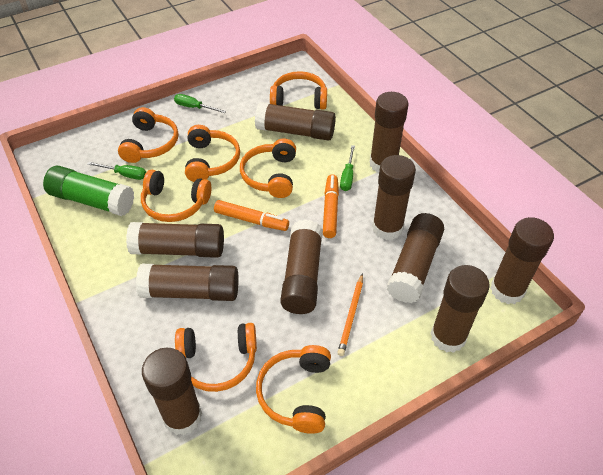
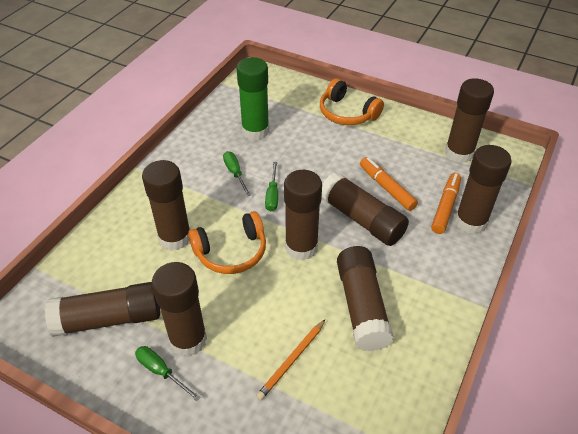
brown glue stick: [126,222,224,258] [136,264,239,301] [142,348,202,435] [255,102,336,141] [280,220,323,314] [370,92,408,172] [372,155,416,240] [387,213,444,303] [430,265,490,353] [490,217,554,304] = 10 -> [45,282,160,337] [142,160,190,250] [152,262,207,357] [284,170,322,260] [321,172,409,246] [337,246,394,351] [445,78,494,163] [455,145,512,234] = 8
orange headphones: [118,107,178,163] [141,170,211,222] [175,323,257,392] [185,125,240,182] [240,138,296,198] [256,345,331,434] [270,71,327,109] = 7 -> [188,211,266,274] [320,78,384,125] = 2

